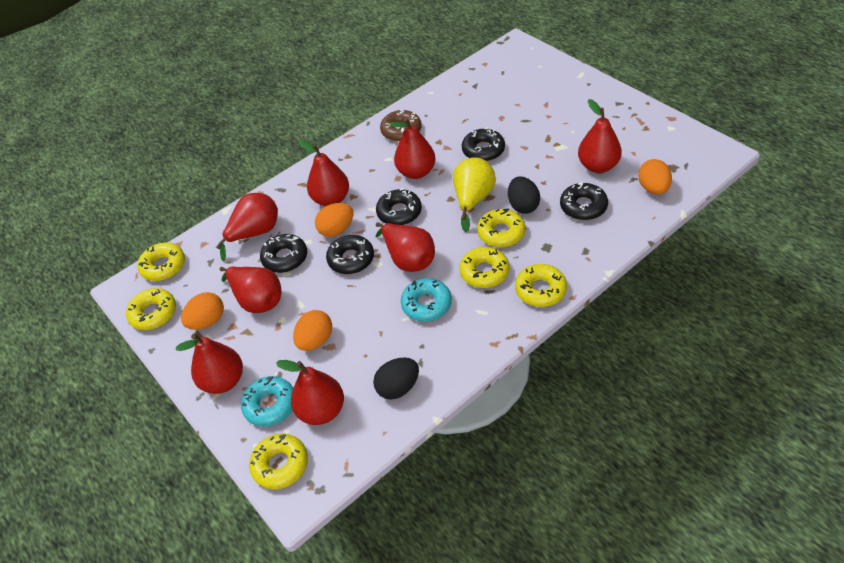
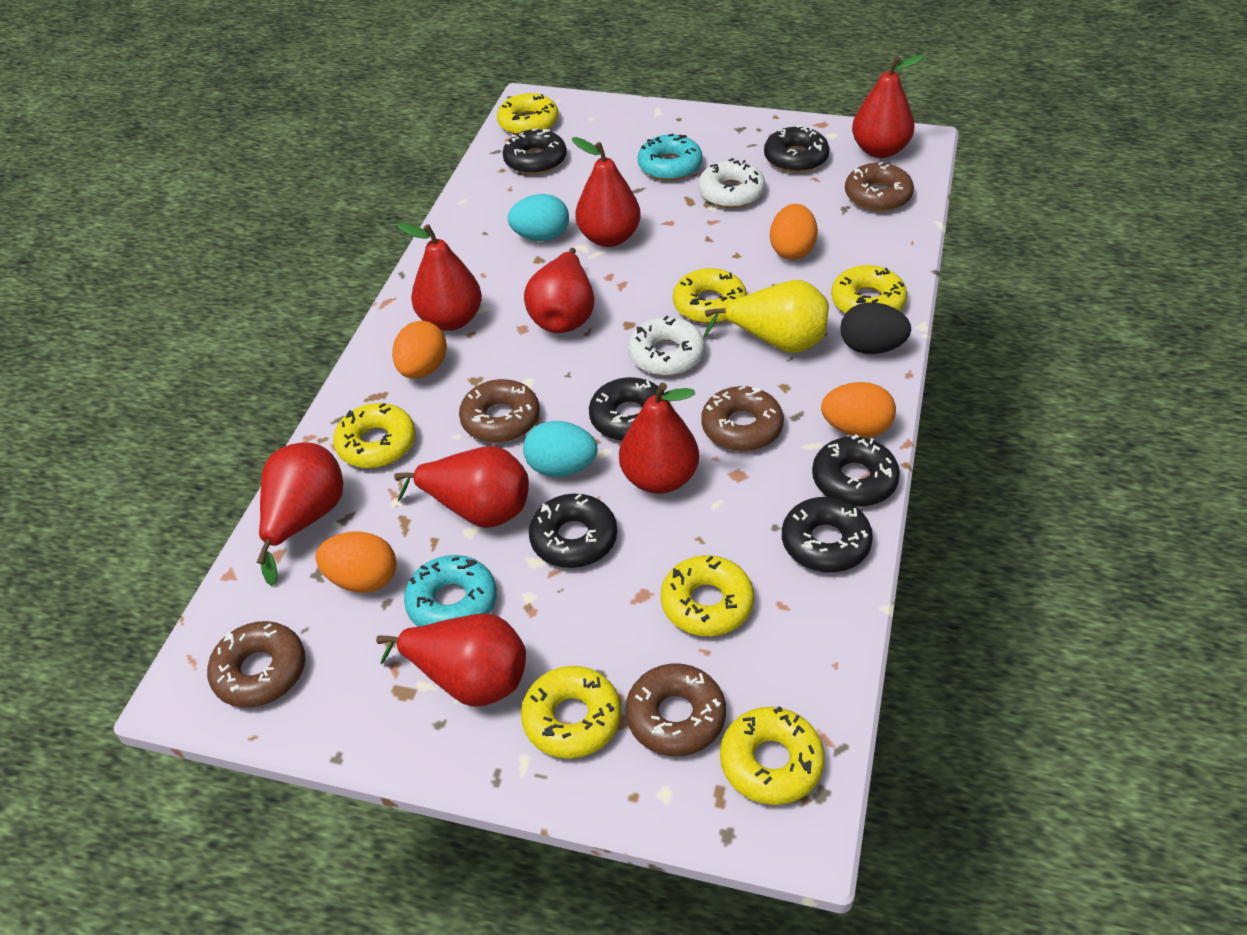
black donut: [260,234,307,273] [326,235,374,274] [376,188,422,225] [462,128,505,161] [560,182,608,220] = 5 -> [503,128,567,175] [529,494,617,568] [589,377,664,441] [764,125,829,173] [782,497,873,572] [812,434,900,507] = 6
black egg: [373,357,419,400] [508,176,540,214] = 2 -> [840,302,911,354] = 1
brown donut: [380,110,422,142] = 1 -> [207,621,305,708] [459,379,540,443] [626,664,726,756] [701,386,784,451] [845,162,914,212] = 5
turquoise egg: none = 0 -> [508,194,569,241] [523,421,597,477] = 2
white donut: none = 0 -> [628,316,705,376] [698,158,765,208] = 2
yellow donut: [126,288,176,330] [137,242,185,281] [249,433,308,490] [459,247,509,288] [477,209,525,247] [515,264,567,307] = 6 -> [333,403,416,468] [497,93,558,135] [521,666,621,759] [661,555,754,636] [673,268,747,324] [720,706,825,805] [831,265,907,314] = 7

